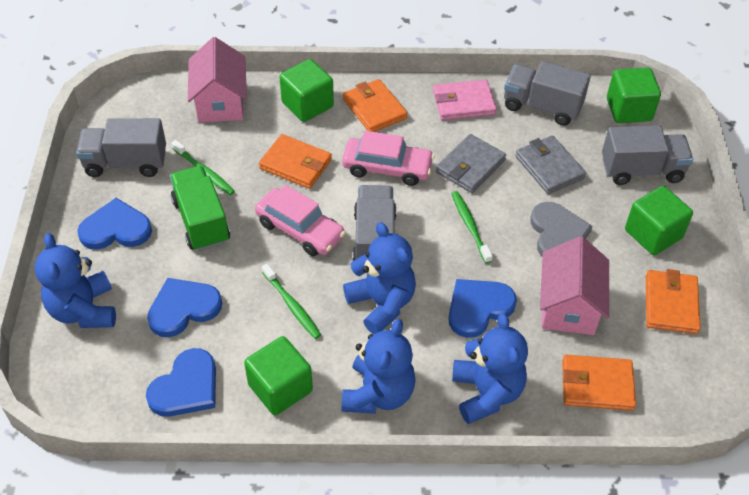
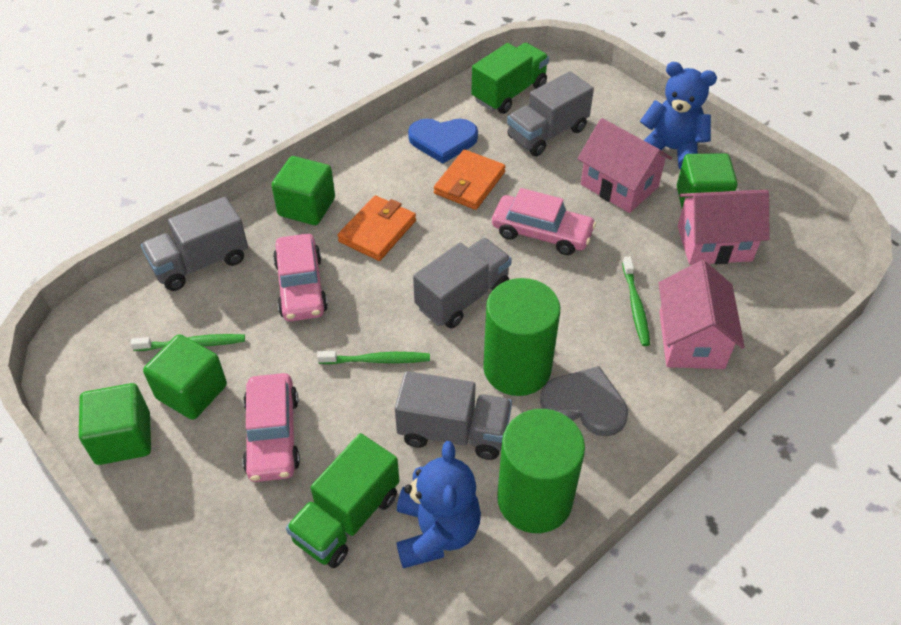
blue heart: [77,198,152,250] [146,348,216,417] [147,278,222,337] [448,279,517,338] = 4 -> [408,118,478,164] = 1
blue teddy bear: [35,233,116,328] [342,319,416,414] [343,222,416,334] [452,313,528,424] = 4 -> [396,441,481,568] [640,62,717,170] = 2
green cylinder: none = 0 -> [483,278,560,396] [497,409,585,533] = 2
green truck: [170,166,230,251] = 1 -> [286,433,400,568] [471,43,549,114] = 2
grey wallet: [436,134,506,193] [515,135,586,194] = 2 -> none = 0
orange wallet: [259,134,332,189] [343,79,407,132] [562,355,636,411] [646,269,700,334] = 4 -> [337,195,416,261] [434,150,506,210] = 2
pink car: [255,185,346,256] [342,131,435,186] = 2 -> [242,373,300,482] [273,234,328,322] [492,188,596,255] = 3
pink house: [188,37,247,123] [540,236,609,335] = 2 -> [577,118,672,213] [659,260,745,369] [678,190,770,265] = 3
pink wallet: [433,80,497,120] = 1 -> none = 0

